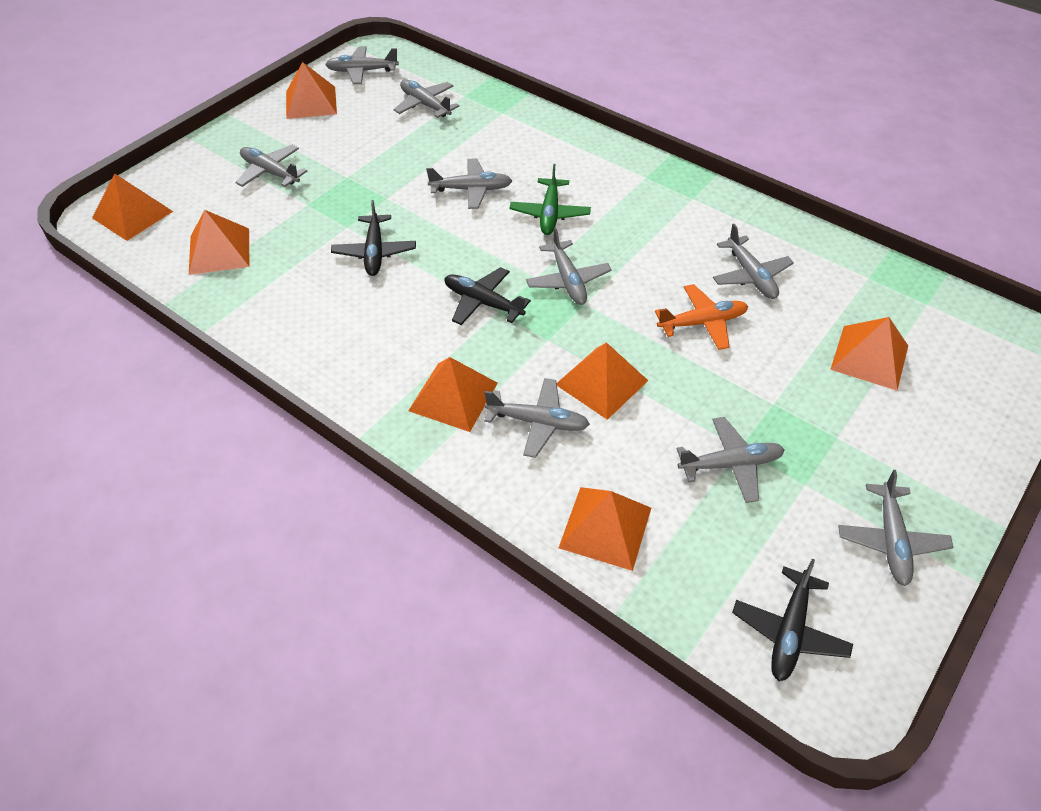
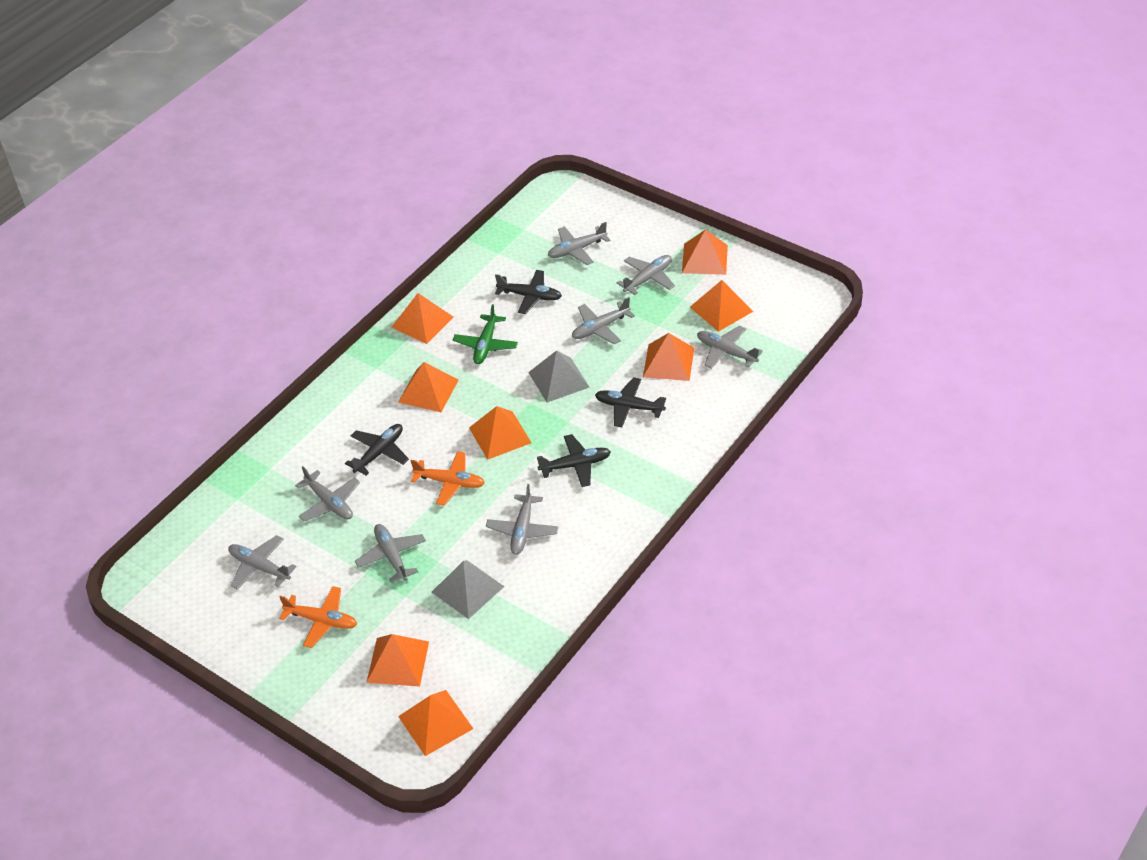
black plane: [331,200,416,276] [444,267,531,325] [732,559,853,681] = 3 -> [345,424,409,475] [495,270,562,314] [537,434,611,487] [595,377,666,427] = 4
grey plane: [235,145,308,187] [325,46,399,84] [393,79,459,118] [426,159,512,209] [484,378,590,458] [526,227,612,305] [677,417,785,503] [713,224,794,299] [838,470,954,586] = 9 -> [228,535,297,590] [295,466,360,521] [355,524,426,583] [486,484,559,555] [548,222,610,265] [572,297,635,345] [617,255,675,295] [697,326,763,369] = 8
grey pyramid: none = 0 -> [431,560,505,619] [528,350,589,403] = 2
orange plane: [655,284,748,350] = 1 -> [279,586,357,648] [411,451,485,506] = 2
orange pyramid: [92,173,173,241] [189,210,250,275] [286,62,337,119] [408,357,498,432] [557,342,648,420] [559,487,651,571] [830,317,908,391] = 7 -> [366,634,429,687] [391,293,453,344] [398,362,458,412] [398,690,473,756] [469,406,532,460] [643,333,694,381] [682,229,728,275] [690,280,753,332] = 8

